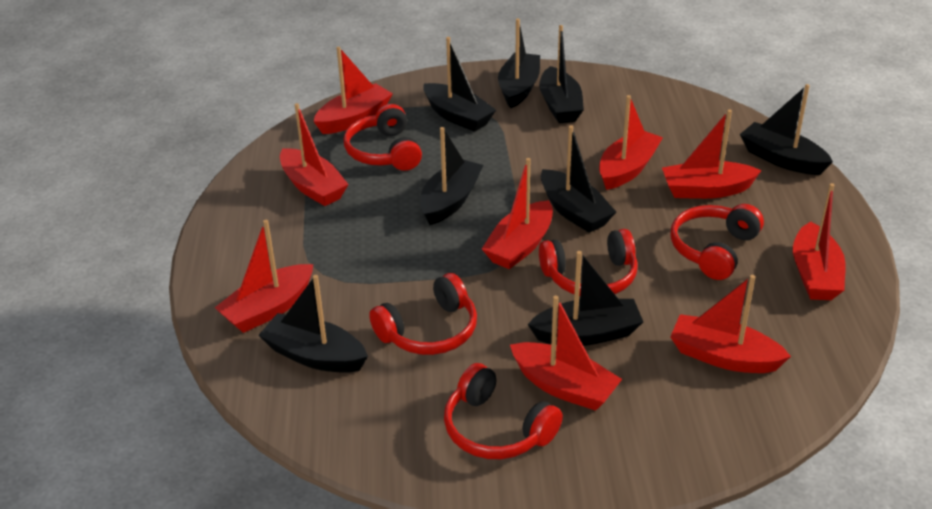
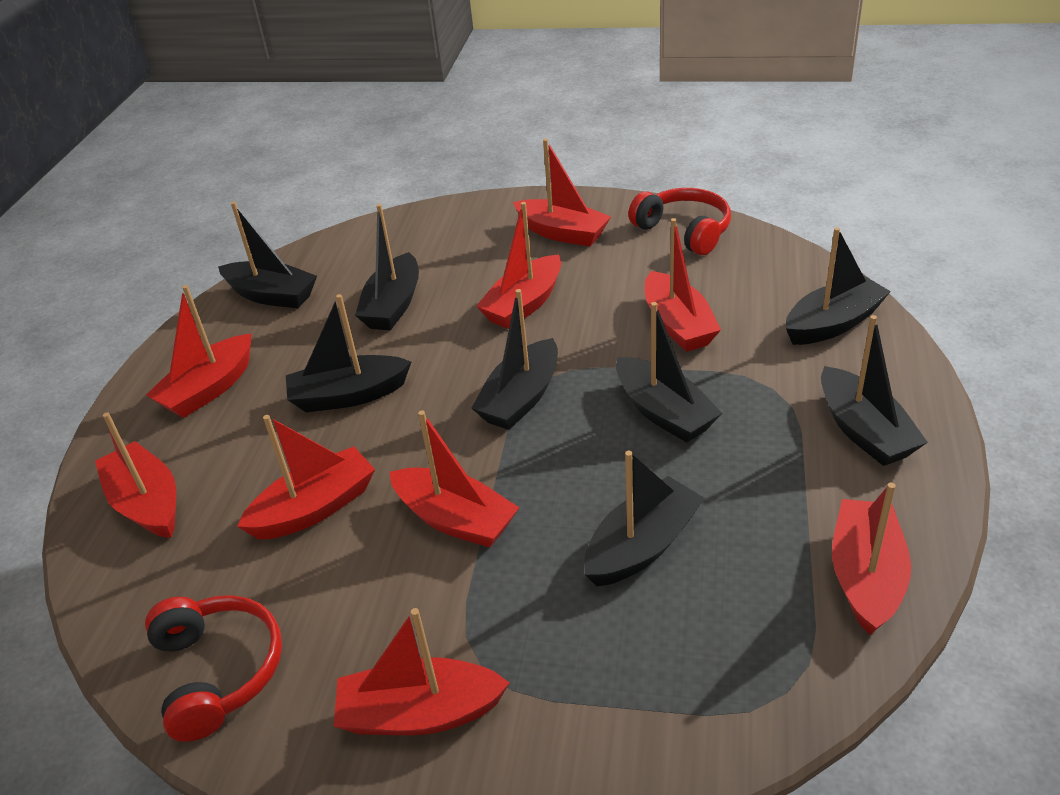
red headphones: [344,104,422,171] [369,273,477,355] [444,363,563,459] [539,229,638,296] [671,204,764,280] = 5 -> [145,595,282,742] [628,188,731,255] = 2

